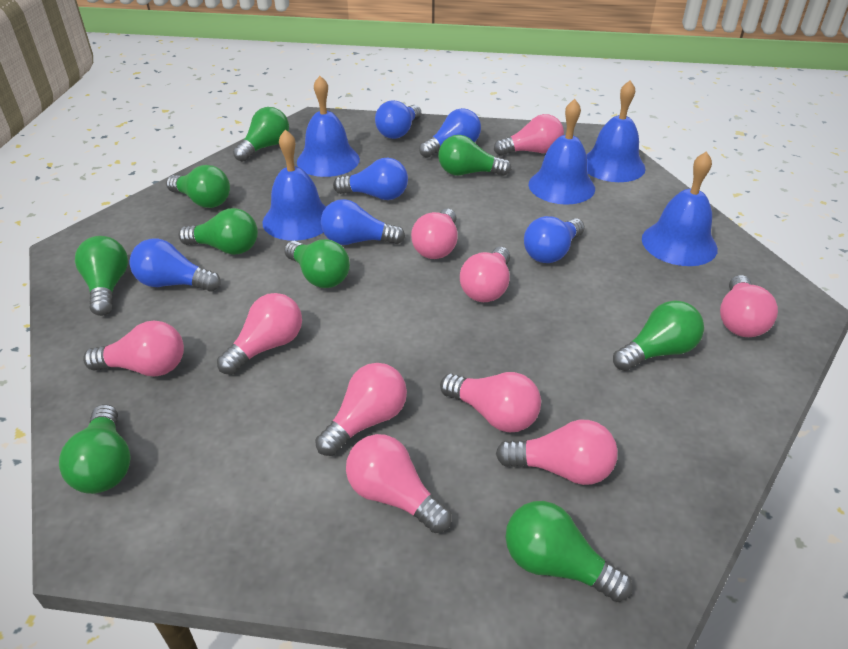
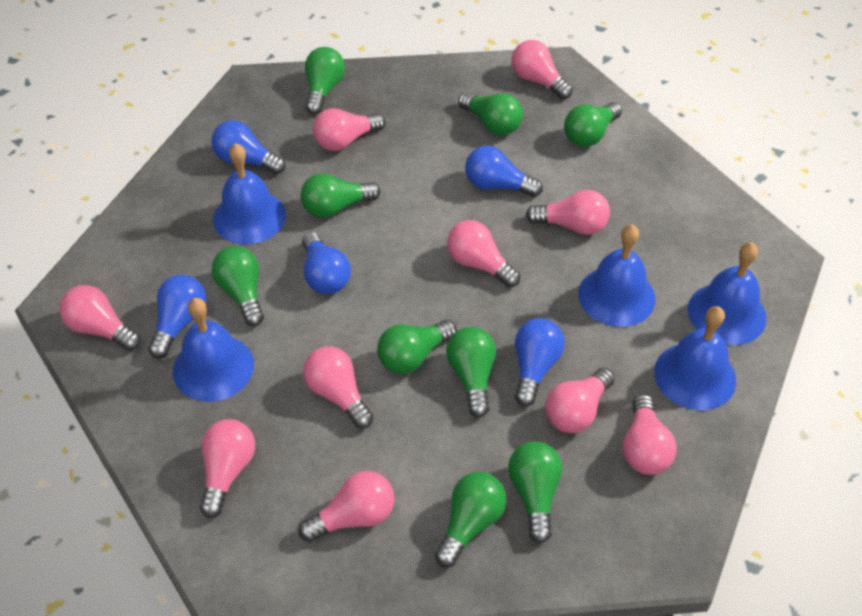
blue light bulb: [129,239,220,292] [321,199,405,245] [333,158,408,200] [375,100,421,139] [419,108,481,158] [524,216,585,263] = 6 -> [148,274,206,359] [211,120,285,174] [302,232,351,294] [465,146,543,197] [515,318,565,406] = 5

